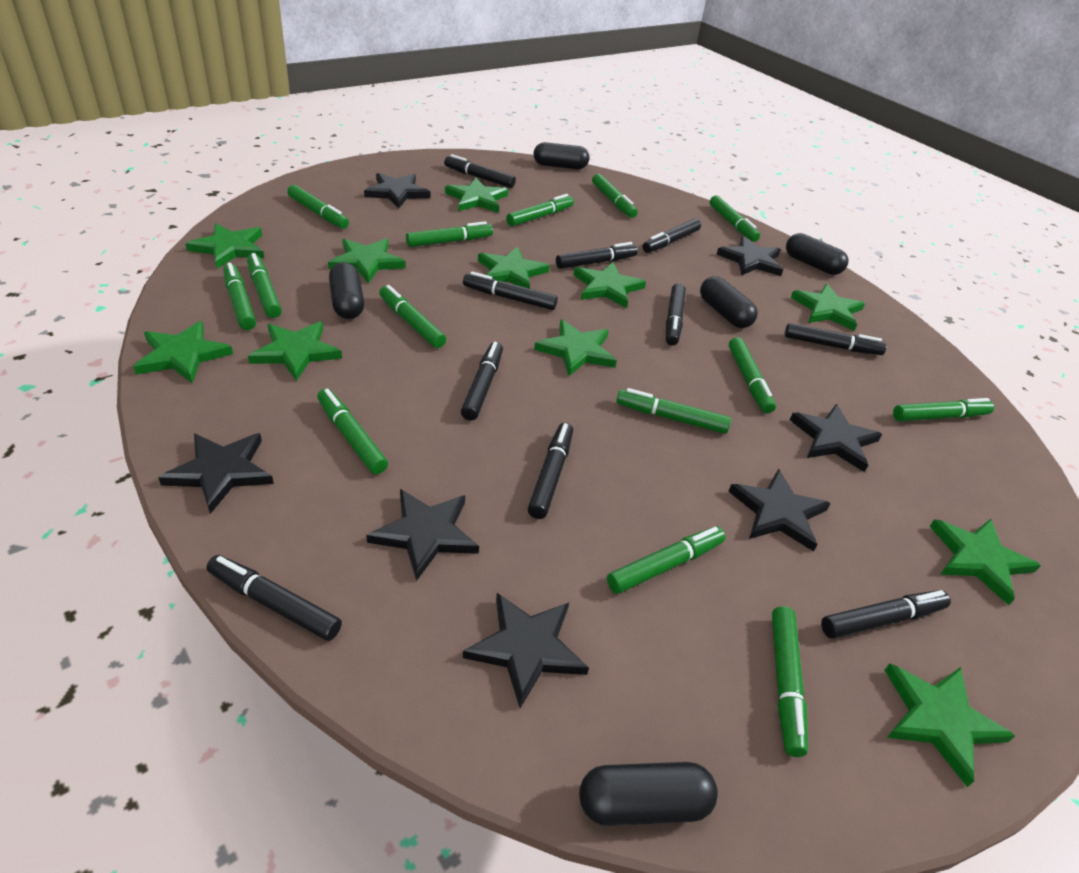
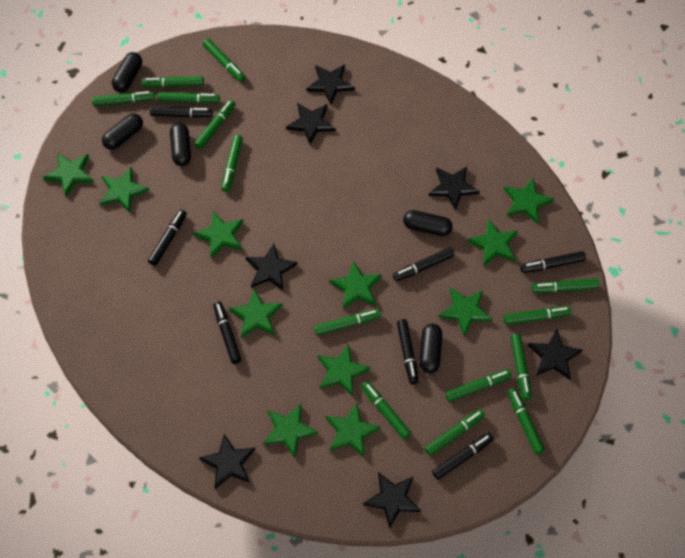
black marker: [207,555,342,641] [444,154,516,188] [461,342,503,421] [463,272,558,310] [528,422,573,519] [556,242,638,269] [642,219,701,253] [666,283,686,345] [785,323,887,355] [821,590,951,639] = 10 -> [148,209,187,266] [150,107,213,118] [213,301,241,364] [393,247,455,281] [397,319,418,385] [432,433,494,480] [520,251,586,273] = 7

